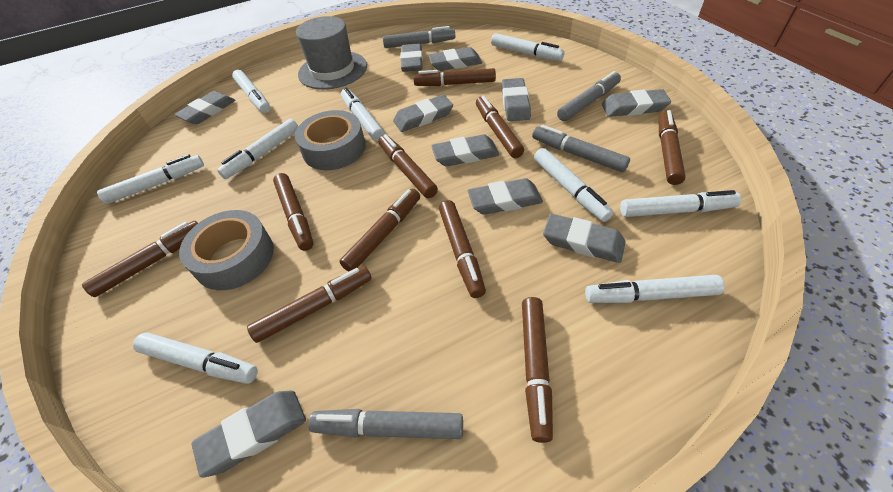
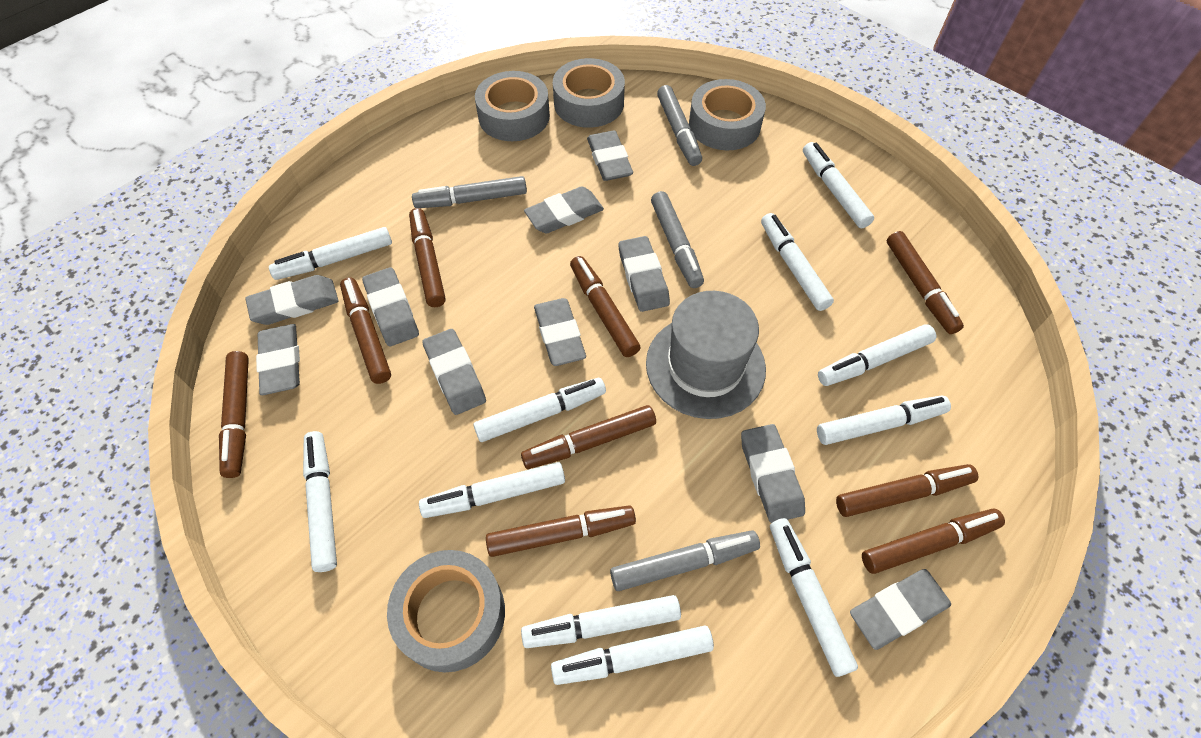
brown marker: [82,221,198,297] [247,266,372,343] [273,173,313,251] [339,189,420,272] [379,134,438,198] [413,68,496,86] [439,200,486,298] [476,96,524,158] [522,297,553,443] [658,110,686,185] = 10 -> [219,351,249,478] [340,277,391,384] [409,208,446,307] [486,505,636,557] [521,405,656,469] [570,256,640,357] [836,464,978,517] [862,508,1005,574] [887,231,964,334] = 9
grey tape: [179,210,274,290] [295,110,366,170] = 2 -> [387,550,505,672] [475,71,550,141] [553,58,625,128] [689,79,766,150] = 4
white marker: [97,154,204,204] [133,332,258,384] [217,119,298,179] [232,70,270,113] [341,87,385,141] [491,33,565,61] [534,148,614,222] [585,275,725,303] [620,190,742,217] = 9 -> [269,227,392,280] [303,431,337,572] [419,462,565,518] [473,378,606,442] [521,595,681,648] [551,626,714,685] [761,213,834,311] [770,518,858,677] [803,142,874,228] [817,395,951,445] [818,324,936,386] = 11

